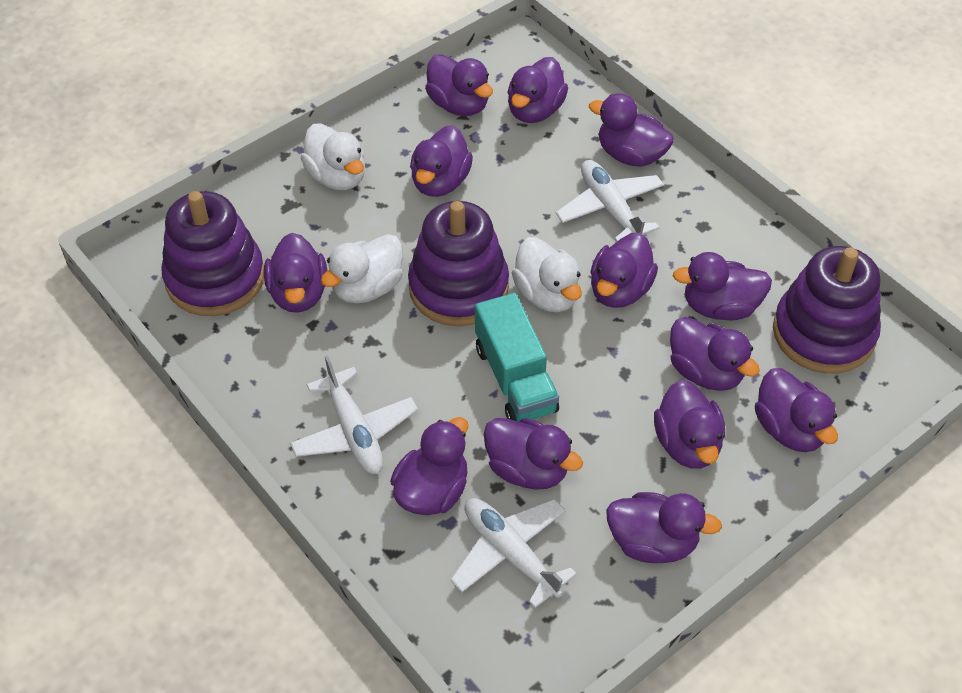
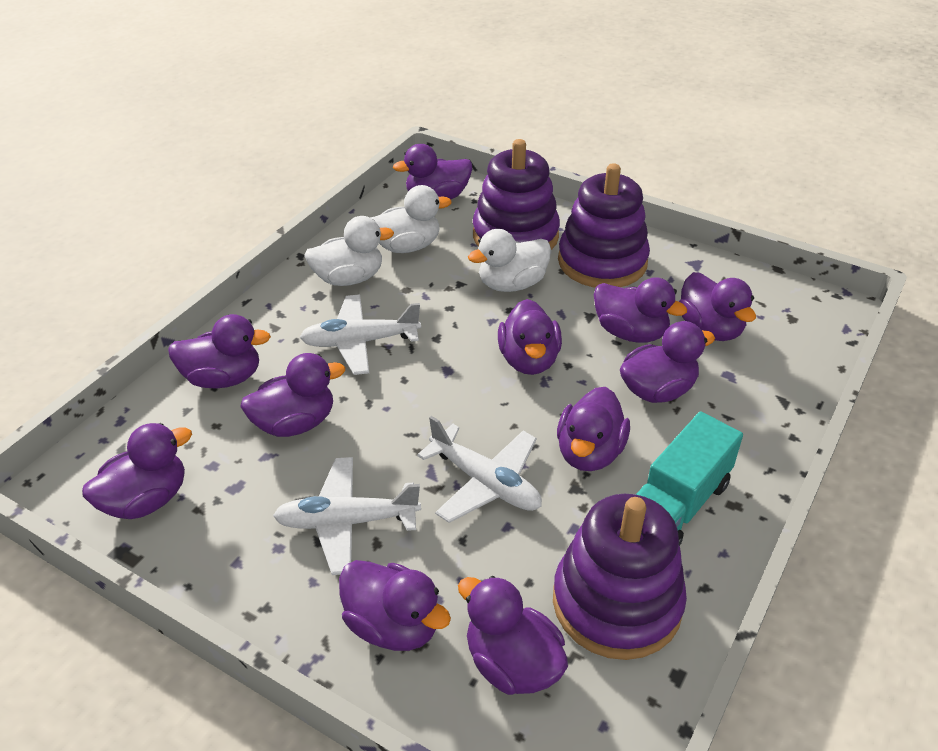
purple duck: [264,233,327,313] [390,417,468,515] [410,125,473,197] [425,54,493,116] [484,418,583,490] [507,57,568,123] [589,93,674,167] [590,233,658,308] [606,492,722,563] [654,380,725,469] [670,317,760,391] [673,252,772,320] [755,368,838,452] = 13 -> [82,423,192,519] [168,314,271,389] [241,353,345,437] [339,560,451,651] [393,144,472,200] [458,576,568,695] [498,299,562,375] [557,387,630,471] [594,277,687,343] [620,321,715,403] [679,272,756,341] = 11

